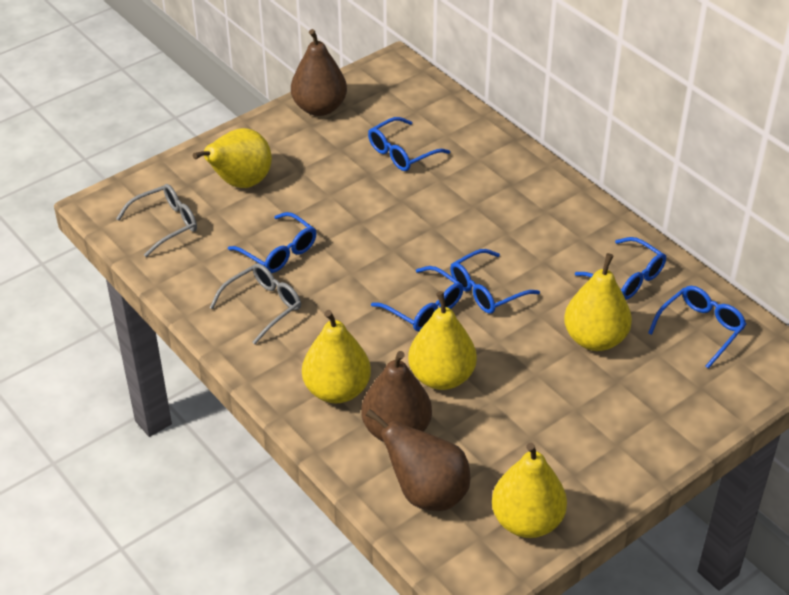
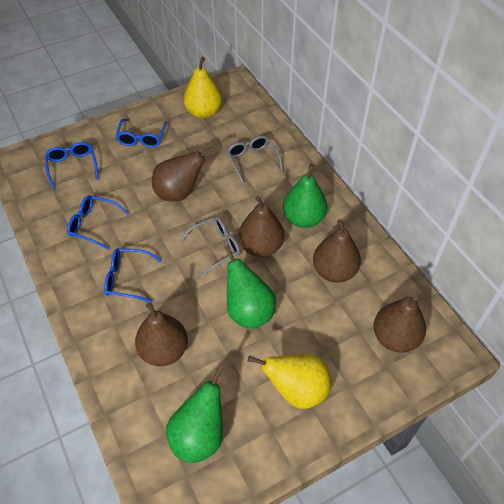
blue glasses: [228,212,317,273] [368,117,450,171] [371,266,463,331] [450,249,540,314] [575,237,666,300] [648,286,746,369] = 6 -> [45,142,98,189] [67,195,129,249] [104,248,162,302] [116,119,167,148] = 4
brown pear: [291,29,347,116] [361,351,432,442] [366,409,470,511] = 3 -> [135,302,188,366] [152,147,215,202] [238,196,284,257] [313,219,361,283] [374,295,426,353] = 5
green pear: none = 0 -> [166,365,224,463] [224,245,276,329] [283,164,327,228] = 3
yellow pear: [193,128,272,188] [302,310,371,403] [408,291,477,390] [492,443,567,538] [564,253,632,351] = 5 -> [184,57,222,118] [248,354,331,409] = 2

